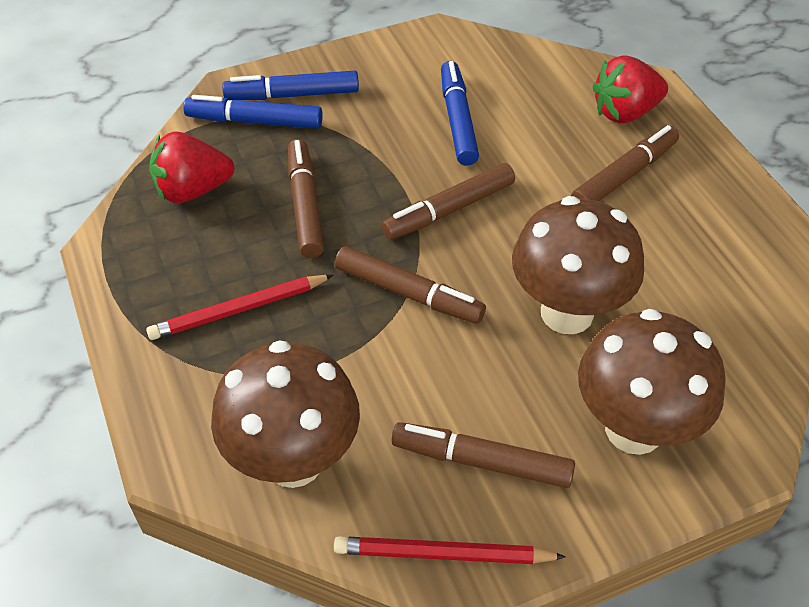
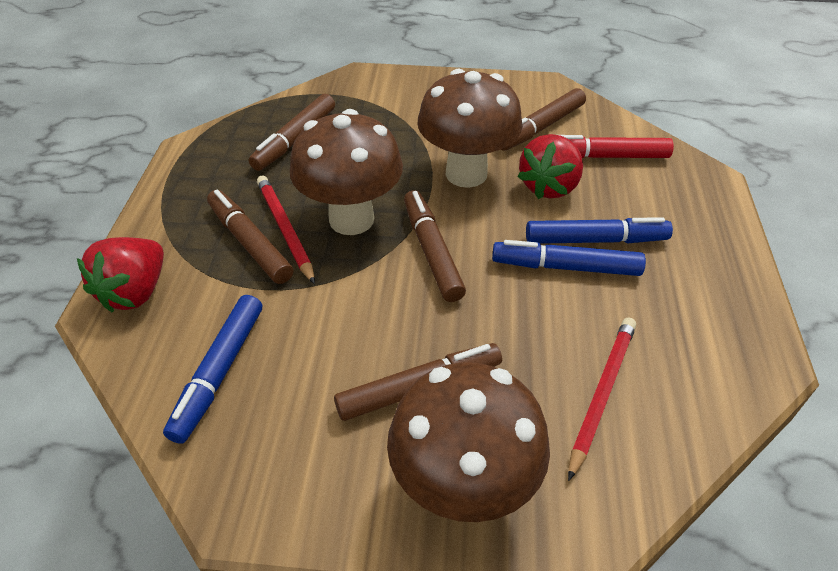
red marker: none = 0 -> [560,135,674,158] = 1

